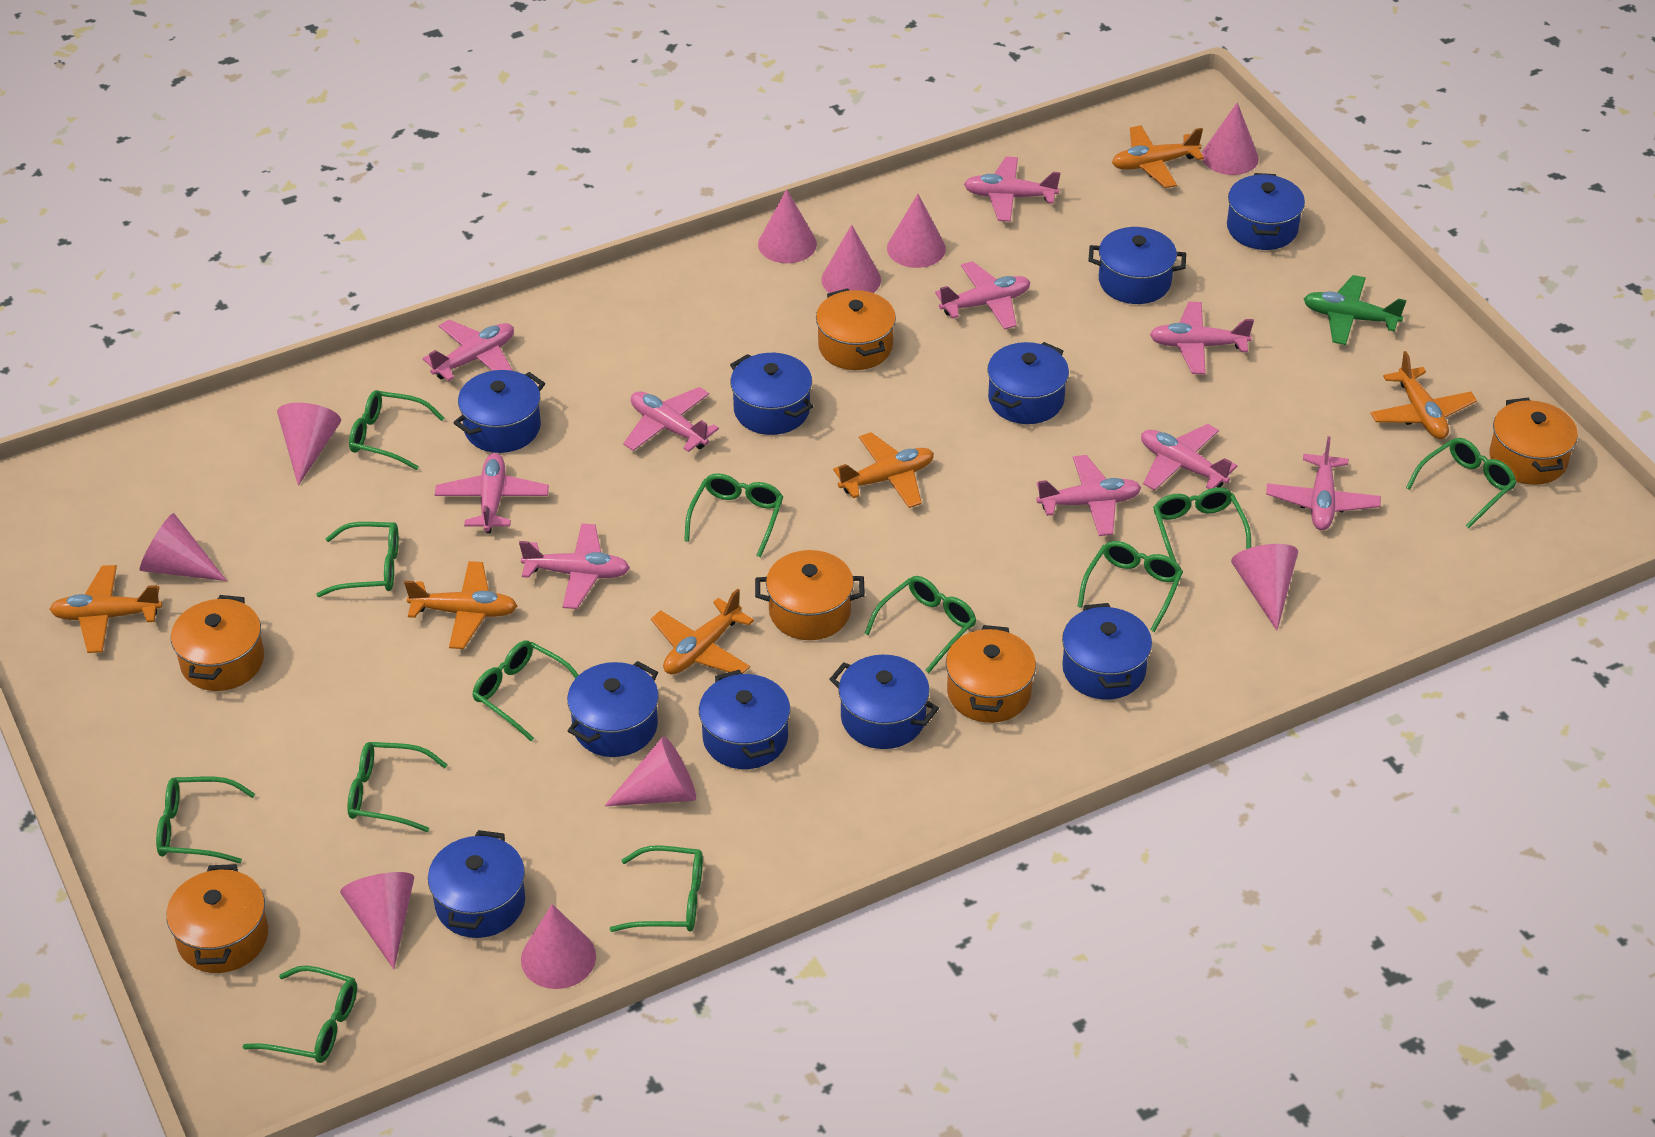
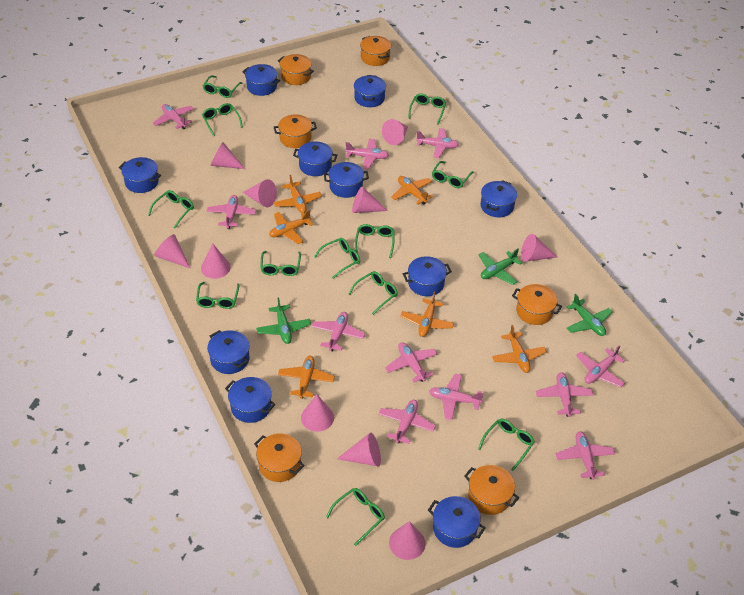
green plane: [1304,275,1407,345] = 1 -> [256,297,311,344] [479,248,522,285] [566,294,613,336] = 3
pink plane: [422,320,514,381] [435,453,549,533] [519,523,630,609] [623,387,719,452] [935,261,1031,330] [964,156,1061,222] [1036,455,1141,536] [1141,424,1238,491] [1150,302,1254,374] [1266,436,1381,530] = 10 -> [153,104,194,129] [207,195,256,229] [311,312,365,351] [345,139,389,169] [378,400,436,444] [385,342,437,382] [416,128,459,158] [429,374,484,420] [536,372,593,417] [556,431,615,480] [576,345,625,387] = 11

